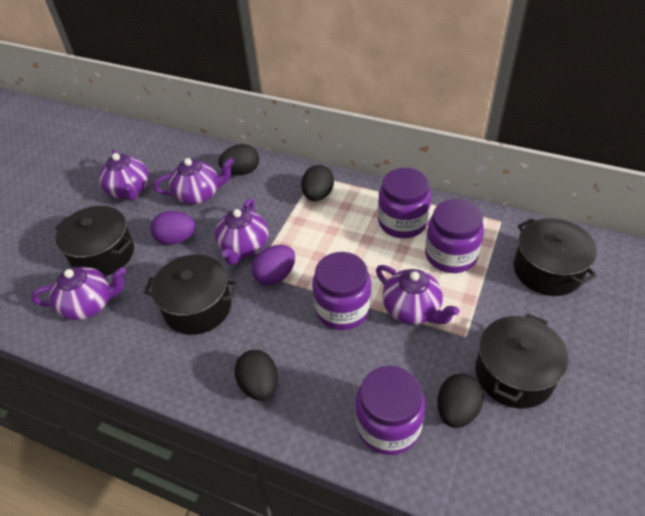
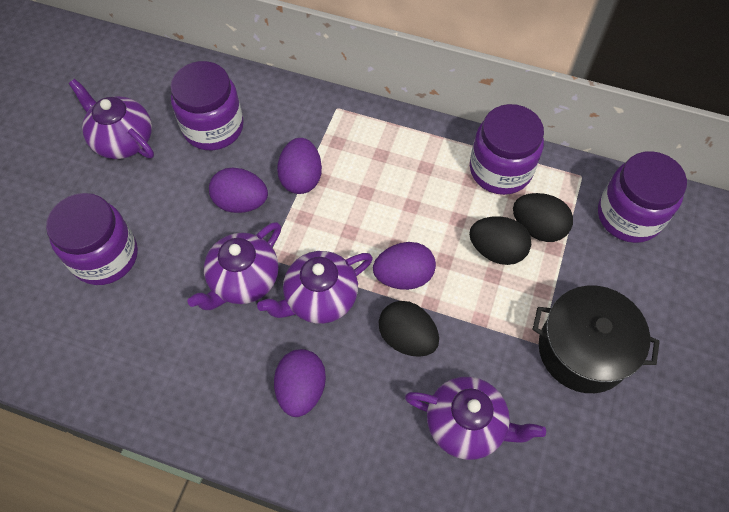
black egg: [218,144,259,175] [234,350,278,401] [301,165,334,201] [437,373,484,428] = 4 -> [379,301,439,357] [469,216,531,265] [513,193,573,242] = 3
black pot: [55,206,134,276] [144,255,238,335] [475,313,568,408] [514,218,597,296] = 4 -> [532,286,660,393] = 1
purple egg: [150,211,196,245] [251,245,295,286] = 2 -> [209,168,268,213] [274,349,326,417] [277,138,322,194] [373,242,436,290] = 4
purple teapot: [31,267,126,320] [99,149,149,201] [153,158,234,205] [215,199,269,265] [376,265,459,324] = 5 -> [69,79,154,159] [187,222,281,310] [257,251,373,324] [405,377,546,460] = 4

